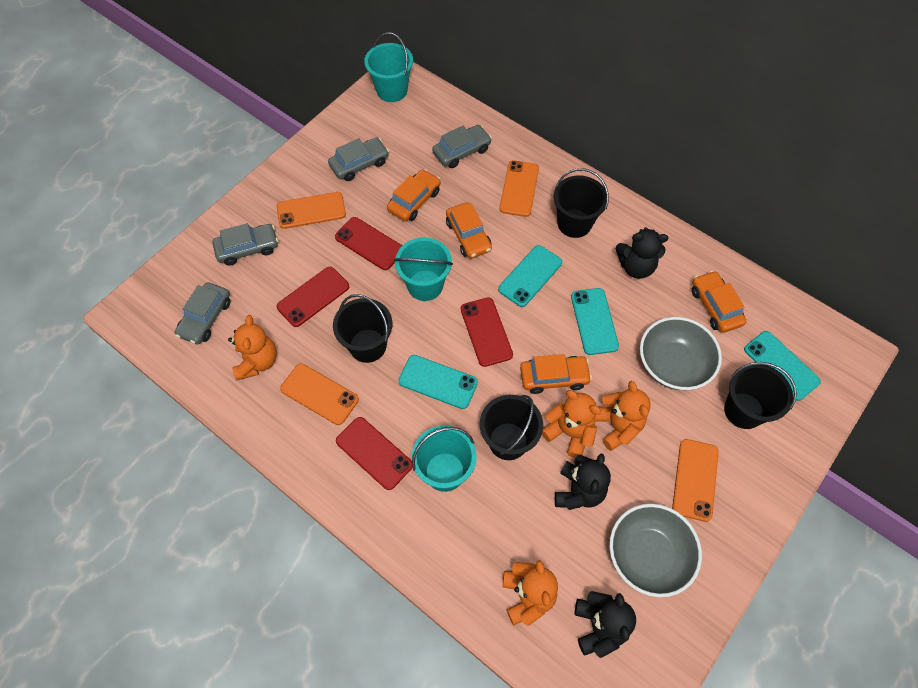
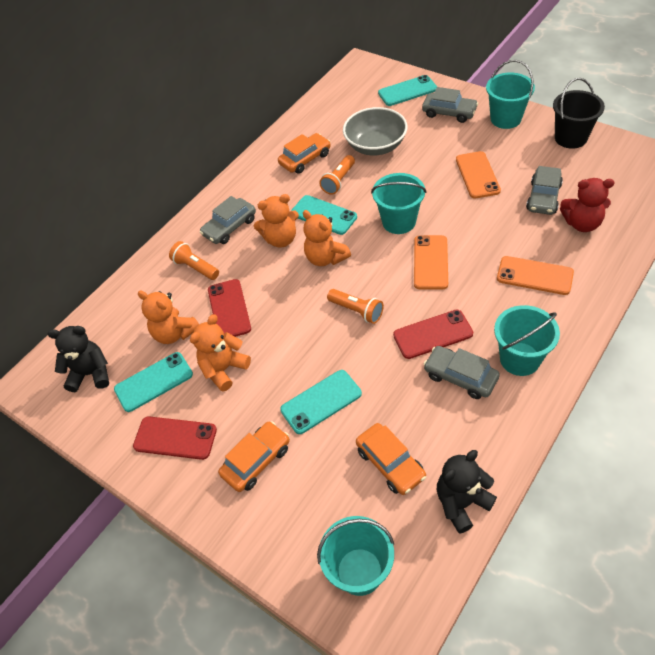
black bucket: [333,294,392,363] [480,395,543,460] [553,168,609,238] [724,362,797,429] = 4 -> [553,78,605,149] = 1
black teddy bear: [555,454,611,510] [575,591,636,658] [616,227,668,279] = 3 -> [47,326,109,392] [437,450,497,534] = 2
grey bowl: [609,504,702,597] [640,317,722,390] = 2 -> [343,107,407,155] = 1
orange car: [387,169,441,221] [446,202,492,259] [520,354,592,394] [692,271,746,333] = 4 -> [218,421,290,492] [278,133,331,174] [356,423,426,495] = 3
orange flashlight: none = 0 -> [169,241,219,280] [319,155,355,195] [327,289,384,324] = 3
orange phone: [277,192,346,229] [280,364,359,425] [499,160,539,217] [672,439,719,522] = 4 -> [414,235,448,289] [456,151,501,199] [497,256,574,295] = 3
red phone: [276,267,349,327] [335,217,403,270] [336,417,413,490] [461,297,513,367] = 4 -> [133,416,217,460] [208,279,251,337] [393,310,473,359] = 3
red teddy bear: none = 0 -> [560,178,614,232] = 1
turquoise bucket: [364,32,413,102] [394,237,453,301] [412,426,477,492] = 3 -> [317,516,394,596] [371,173,426,234] [486,60,535,129] [494,305,560,376] = 4

